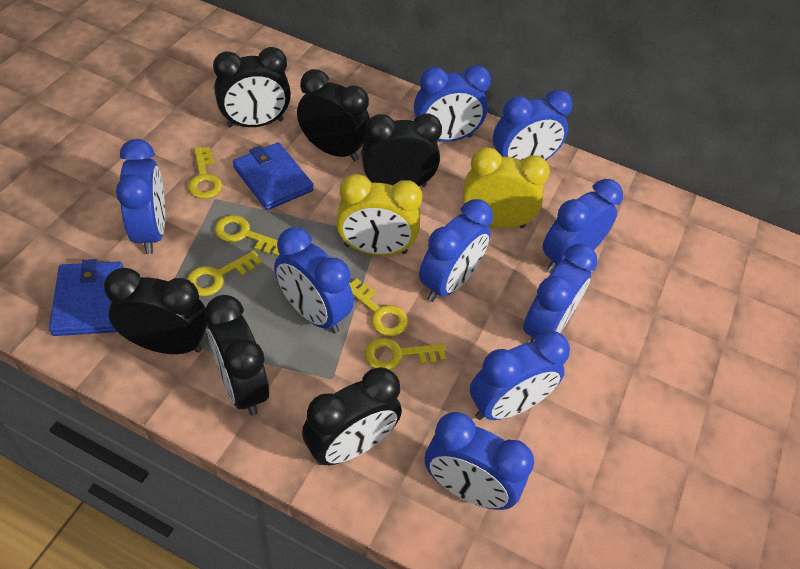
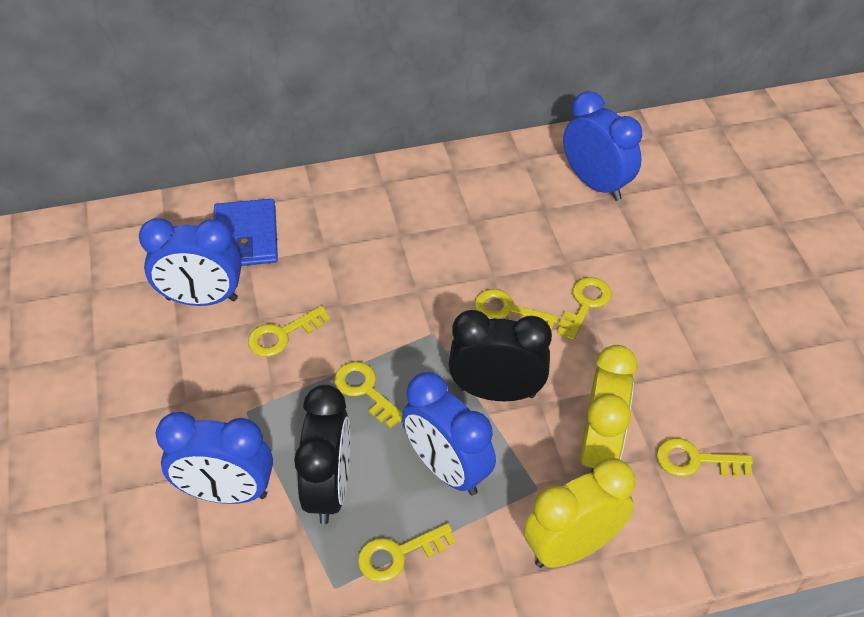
black clock: [104,268,208,354] [205,295,269,415] [213,47,291,128] [297,69,370,162] [302,367,402,465] [361,113,442,187] = 6 -> [294,385,350,524] [449,310,552,401] = 2
blue clock: [116,139,165,254] [274,227,354,334] [414,65,491,142] [419,199,493,302] [425,412,534,510] [470,330,570,420] [493,89,573,160] [523,244,598,342] [543,179,623,273] = 9 -> [139,218,242,306] [156,412,273,504] [402,372,496,496] [563,91,642,201] = 4
blue wallet: [49,259,124,336] [233,142,313,210] = 2 -> [214,199,278,266] = 1
yellow key: [187,251,262,296] [188,147,222,199] [215,215,279,256] [349,278,408,337] [365,338,446,370] = 5 -> [248,306,330,357] [334,362,403,428] [358,523,456,582] [474,289,558,331] [557,277,611,341] [656,438,753,477] = 6

